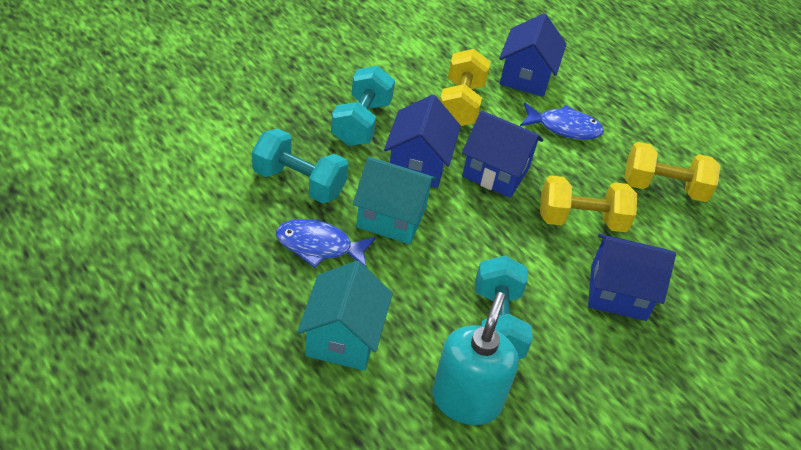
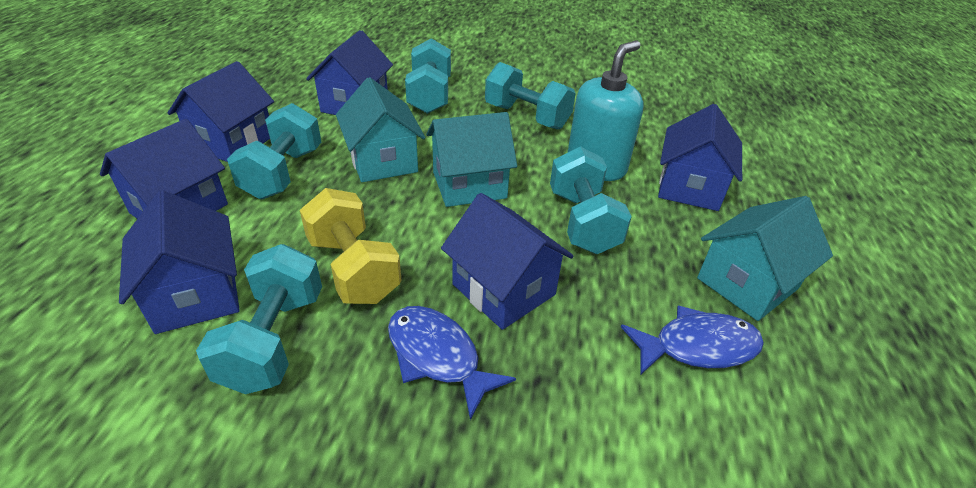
blue house: [384,95,461,188] [462,110,543,198] [499,13,567,97] [588,234,676,321] = 4 -> [100,119,228,219] [119,190,240,334] [167,61,274,162] [306,30,393,115] [441,193,574,330] [658,104,742,211] = 6
turquoise dumbbell: [252,129,349,203] [331,66,395,146] [475,255,533,359] = 3 -> [196,244,322,394] [227,103,321,200] [405,38,451,114] [485,62,576,130] [550,146,632,254] = 5
turquoise house: [297,261,393,371] [353,157,437,244] = 2 -> [336,77,425,182] [426,112,517,207] [697,196,833,321] = 3
yellow dumbbell: [440,49,491,126] [540,175,637,232] [624,142,720,202] = 3 -> [300,188,402,304] = 1

